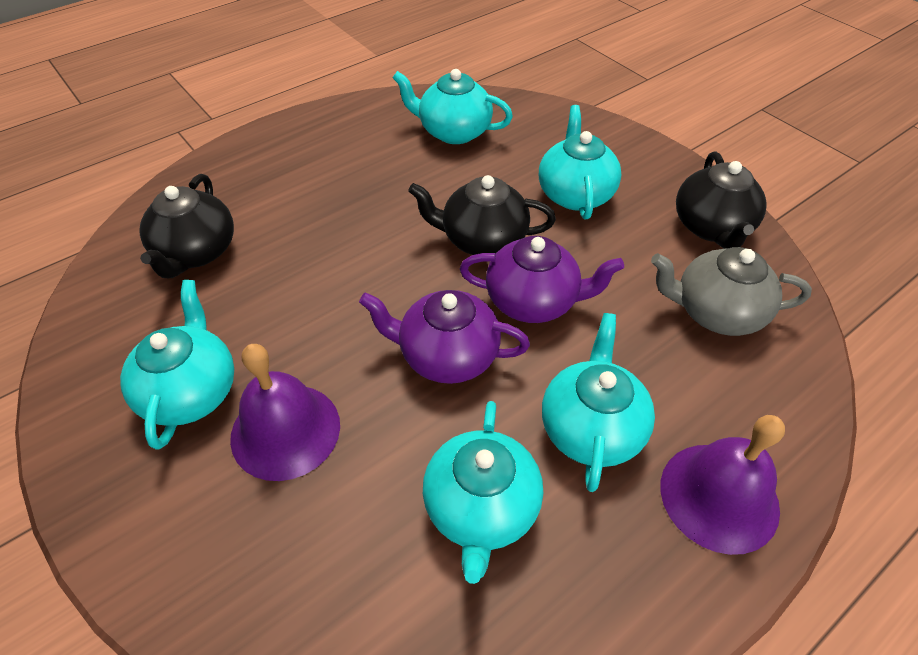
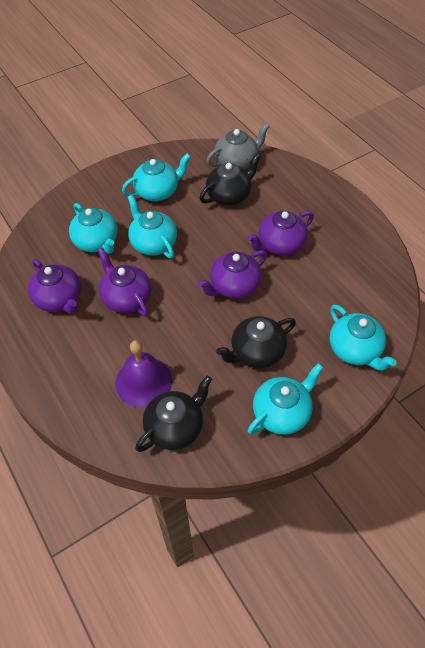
purple bell: [230,344,340,481] [661,415,785,555] = 2 -> [116,340,172,407] = 1
purple teapot: [359,290,530,384] [460,236,624,323] = 2 -> [28,259,81,314] [98,247,151,316] [198,250,267,299] [247,210,314,255] = 4

